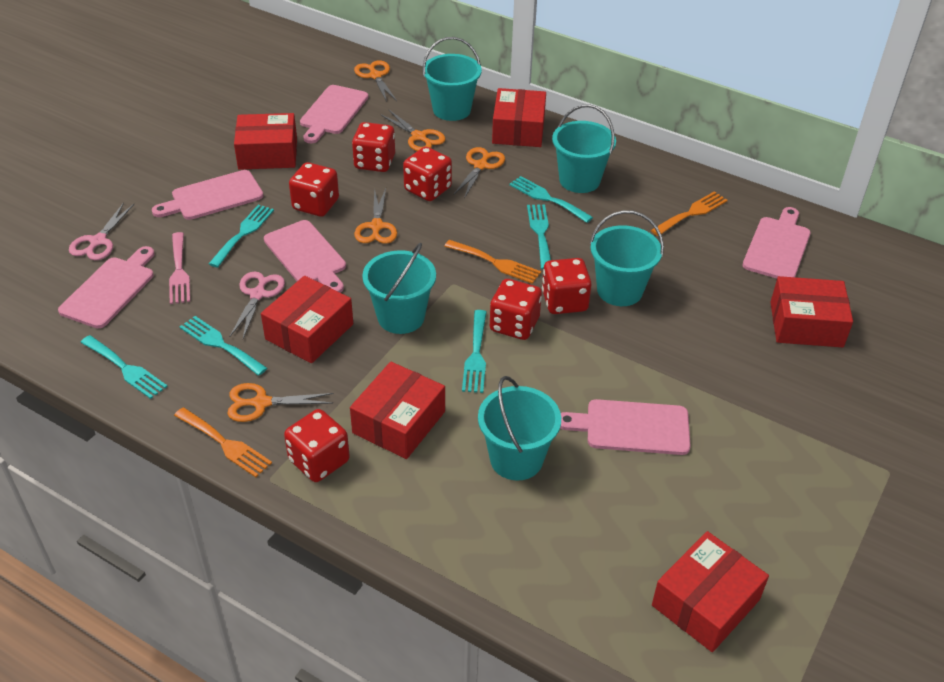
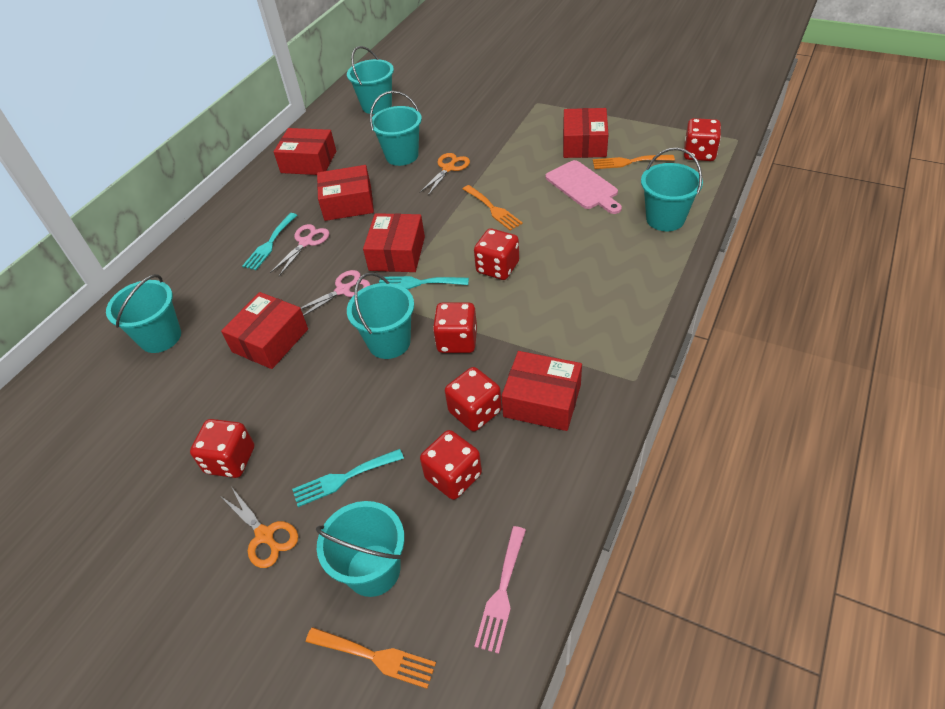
orange scissors: [227,383,334,422] [354,60,397,102] [354,188,397,244] [380,109,445,151] [453,147,505,198] = 5 -> [220,488,298,568] [419,153,470,195] = 2
pink cutting board: [58,246,154,328] [152,170,263,220] [264,220,346,293] [300,85,368,143] [560,399,691,455] [742,207,811,278] = 6 -> [546,160,622,214] = 1
turquoise bucket: [362,243,436,334] [422,37,482,121] [478,376,561,481] [552,104,616,193] [590,210,664,306] = 5 -> [106,274,181,353] [316,501,405,597] [347,46,394,114] [347,272,414,359] [370,91,422,166] [641,148,703,231] = 6
turquoise fork: [80,335,168,399] [180,316,267,376] [209,205,274,268] [462,310,487,393] [509,176,593,223] [527,204,551,270] = 6 -> [242,213,297,270] [292,449,404,507] [379,276,469,290] = 3

